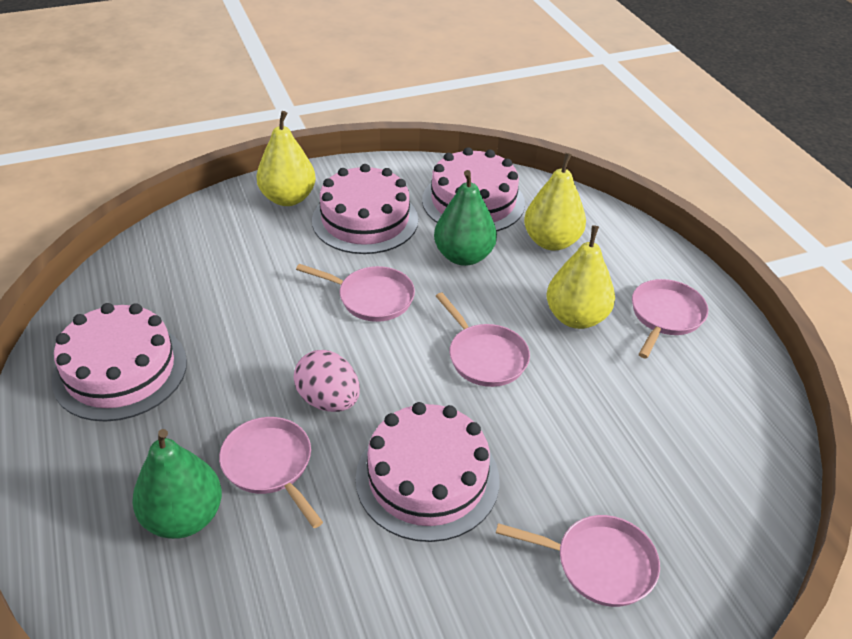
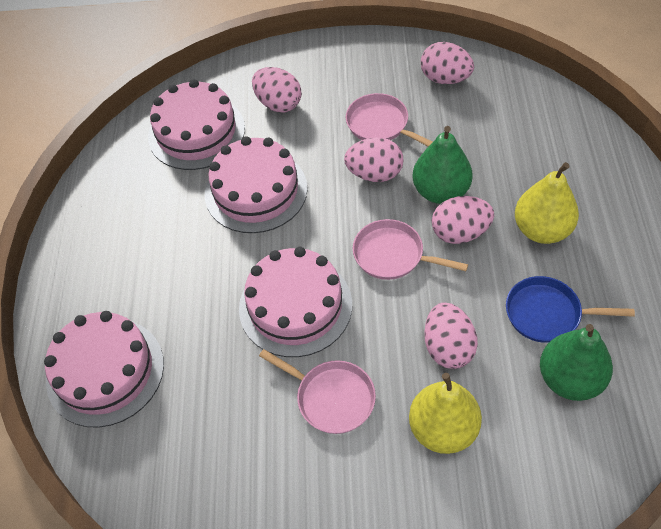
blue pan: none = 0 -> [506,276,635,343] = 1
pink egg: [294,350,360,412] = 1 -> [252,67,302,112] [344,137,403,182] [421,42,474,84] [424,303,478,369] [432,196,494,244] = 5
pink pan: [219,417,323,528] [296,264,415,322] [436,292,530,387] [496,515,660,607] [632,279,708,359] = 5 -> [259,349,376,434] [346,93,433,147] [353,219,468,280] = 3
yellow pear: [256,111,316,206] [524,153,586,251] [547,225,615,329] = 3 -> [409,373,482,454] [515,162,579,244] = 2

